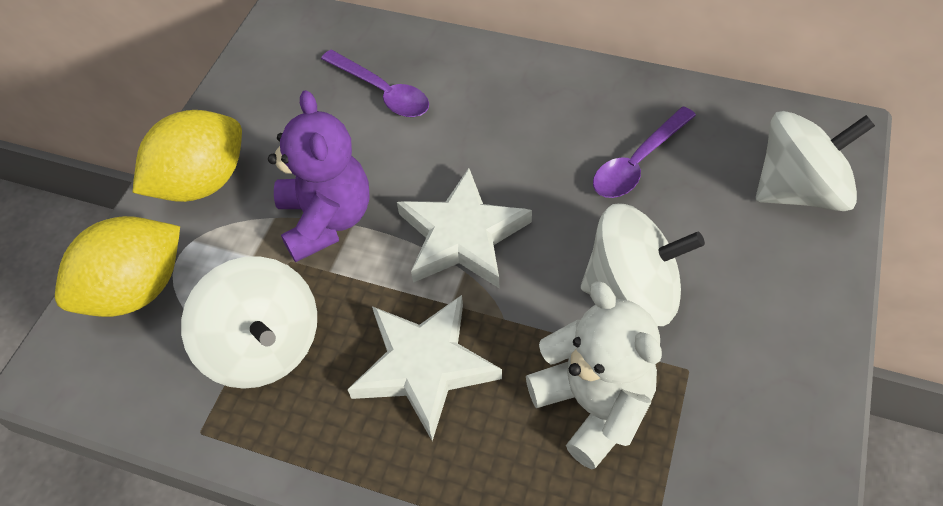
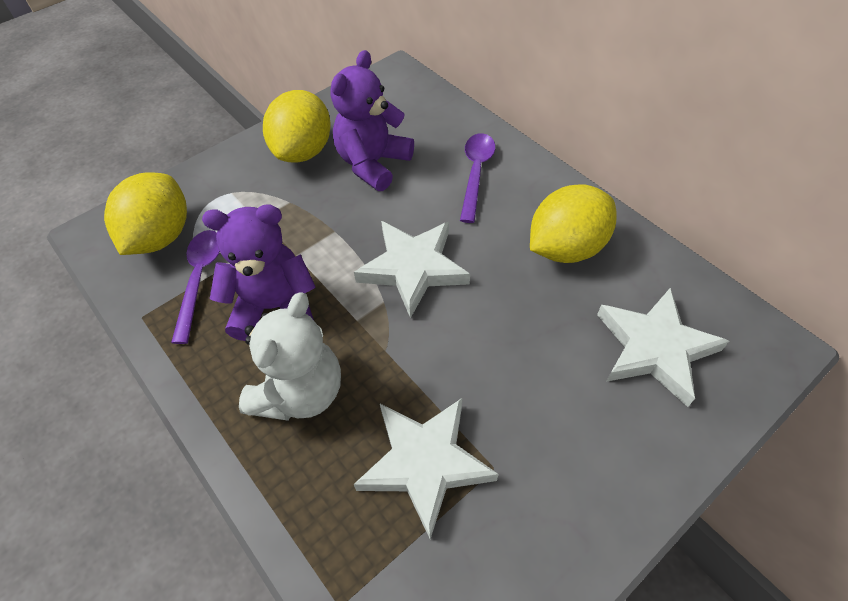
purple teddy bear: [268,90,370,262] = 1 -> [202,204,316,341] [331,50,414,191] = 2
white spinning top: [181,256,317,389] [581,203,705,326] [756,111,875,211] = 3 -> none = 0
white star: [347,295,502,441] [397,168,532,288] = 2 -> [354,221,470,318] [354,398,499,539] [597,288,729,407] = 3
yellow lemon: [55,216,180,317] [132,110,242,202] = 2 -> [104,173,187,255] [263,90,331,163] [530,184,617,263] = 3

